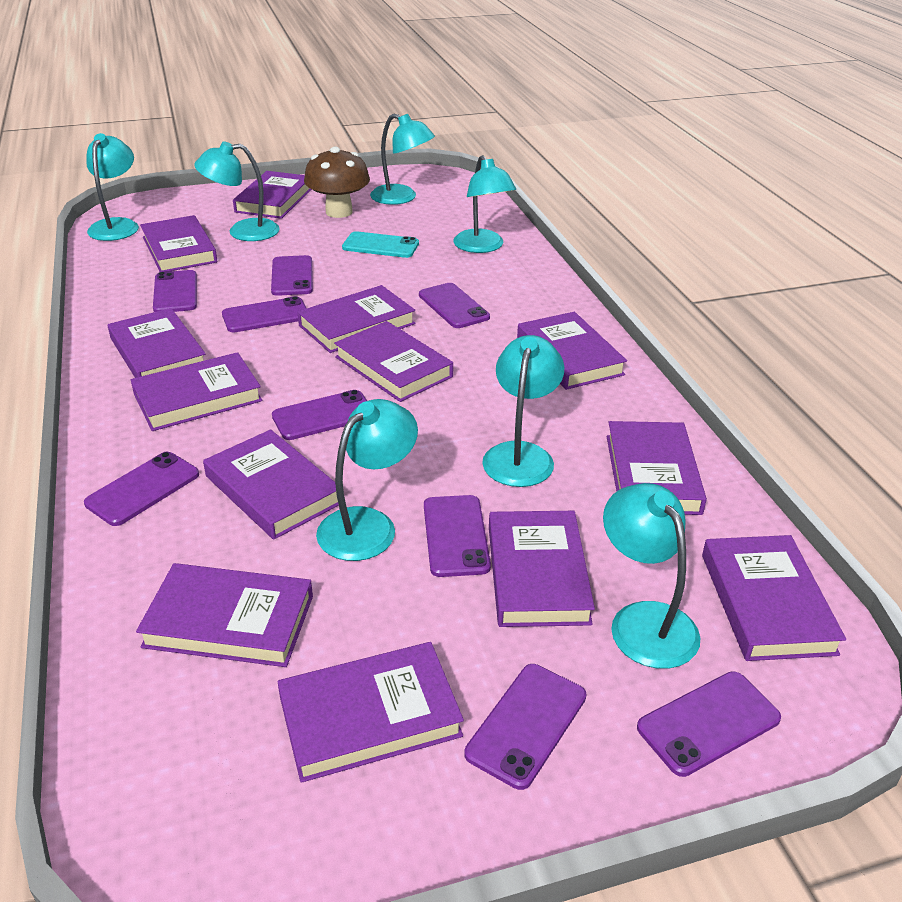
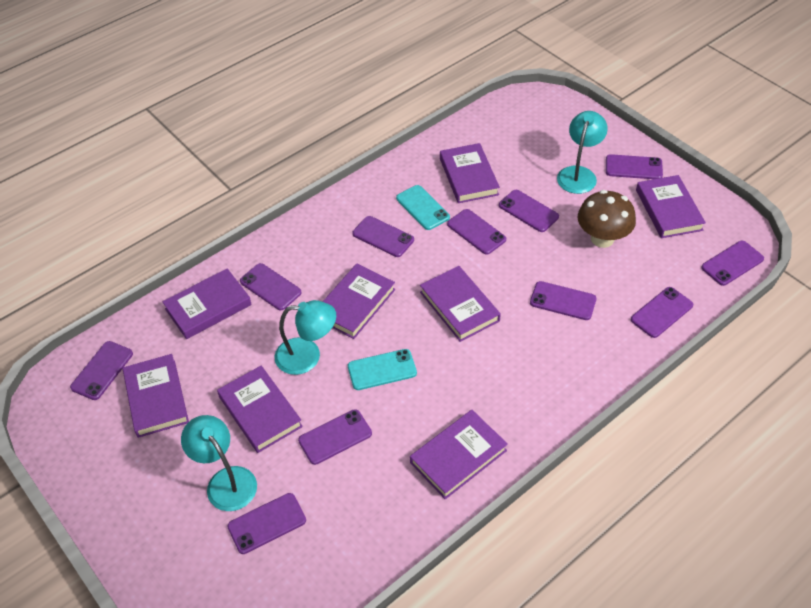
purple book: [108,308,206,378] [131,352,263,431] [136,563,313,667] [140,215,217,272] [203,430,339,539] [233,171,312,219] [278,642,464,783] [298,285,416,353] [334,321,453,402] [489,511,595,627] [517,312,627,390] [607,421,707,515] [702,535,846,661] = 13 -> [123,354,189,438] [162,268,252,339] [217,366,303,453] [323,264,395,339] [410,410,508,499] [420,266,501,342] [440,143,500,203] [636,175,706,238] = 8
purple phone: [84,452,199,526] [153,270,197,312] [222,296,307,332] [271,255,313,296] [272,390,367,440] [419,283,490,328] [424,495,491,577] [464,664,586,790] [637,671,781,777] = 9 -> [70,341,133,400] [227,493,306,554] [240,263,302,310] [298,409,372,465] [352,216,414,257] [447,209,506,255] [499,190,559,232] [530,281,597,320] [606,154,663,179] [631,287,693,338] [701,241,764,286] = 11
turquoise lamp: [86,133,139,241] [194,142,280,241] [316,399,418,561] [370,114,435,205] [453,155,516,253] [482,335,564,487] [603,483,700,669] = 7 -> [181,415,257,511] [275,300,336,375] [557,111,608,194] = 3
turquoise phone: [342,231,419,258] = 1 -> [348,349,417,390] [396,185,450,230] = 2

